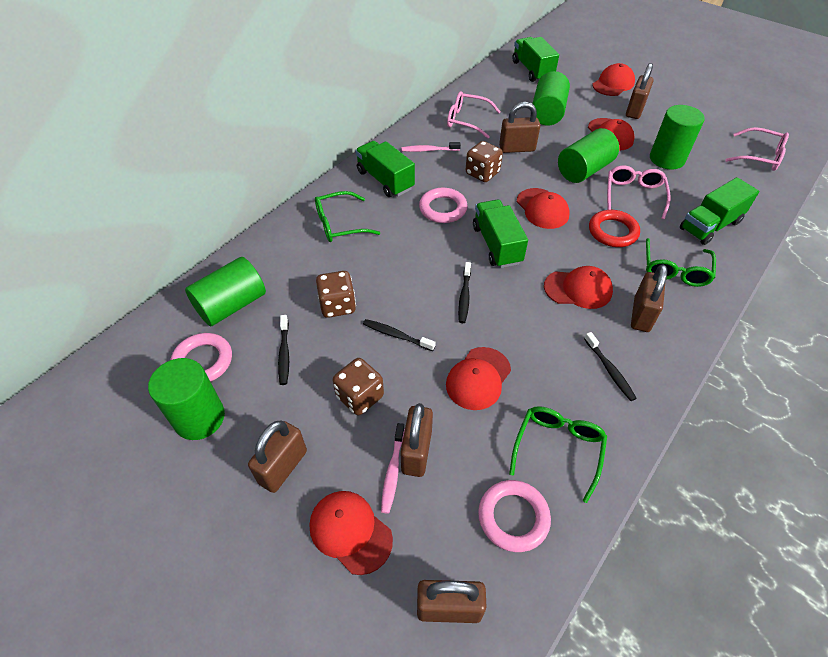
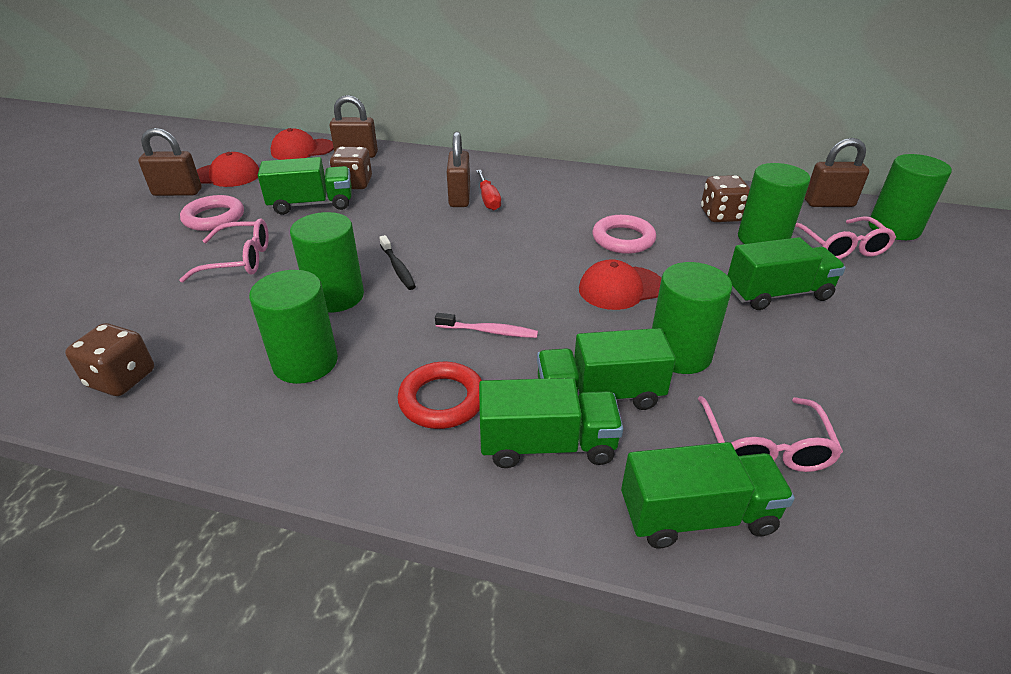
black toothbrush: [278,315,289,385] [363,319,436,351] [458,262,471,323] [584,332,637,401] = 4 -> [379,235,416,290] = 1
brown padlock: [248,421,307,493] [400,403,433,477] [417,580,486,623] [499,102,540,153] [626,63,654,119] [631,264,667,332] = 6 -> [138,128,202,196] [330,95,378,158] [447,132,470,207] [805,138,869,207] = 4
green glasses: [315,191,380,242] [509,406,607,503] [646,238,716,287] = 3 -> none = 0
green truck: [355,141,415,197] [473,200,528,268] [512,37,559,82] [680,177,759,245] = 4 -> [258,157,352,215] [479,378,623,468] [537,328,676,410] [621,442,795,548] [727,237,846,310] = 5
pink ring: [170,333,232,382] [419,188,467,223] [478,480,551,552] = 3 -> [180,195,244,231] [592,215,656,254] = 2
pink toothbrush: [381,423,405,514] [401,142,461,152] = 2 -> [435,313,538,338] = 1
red cap: [309,491,393,575] [446,347,511,410] [517,188,570,229] [544,266,613,309] [588,118,635,151] [592,63,635,96] = 6 -> [197,152,259,187] [271,128,334,160] [579,259,661,310] = 3
red screwdriver: none = 0 -> [476,170,501,210] = 1

